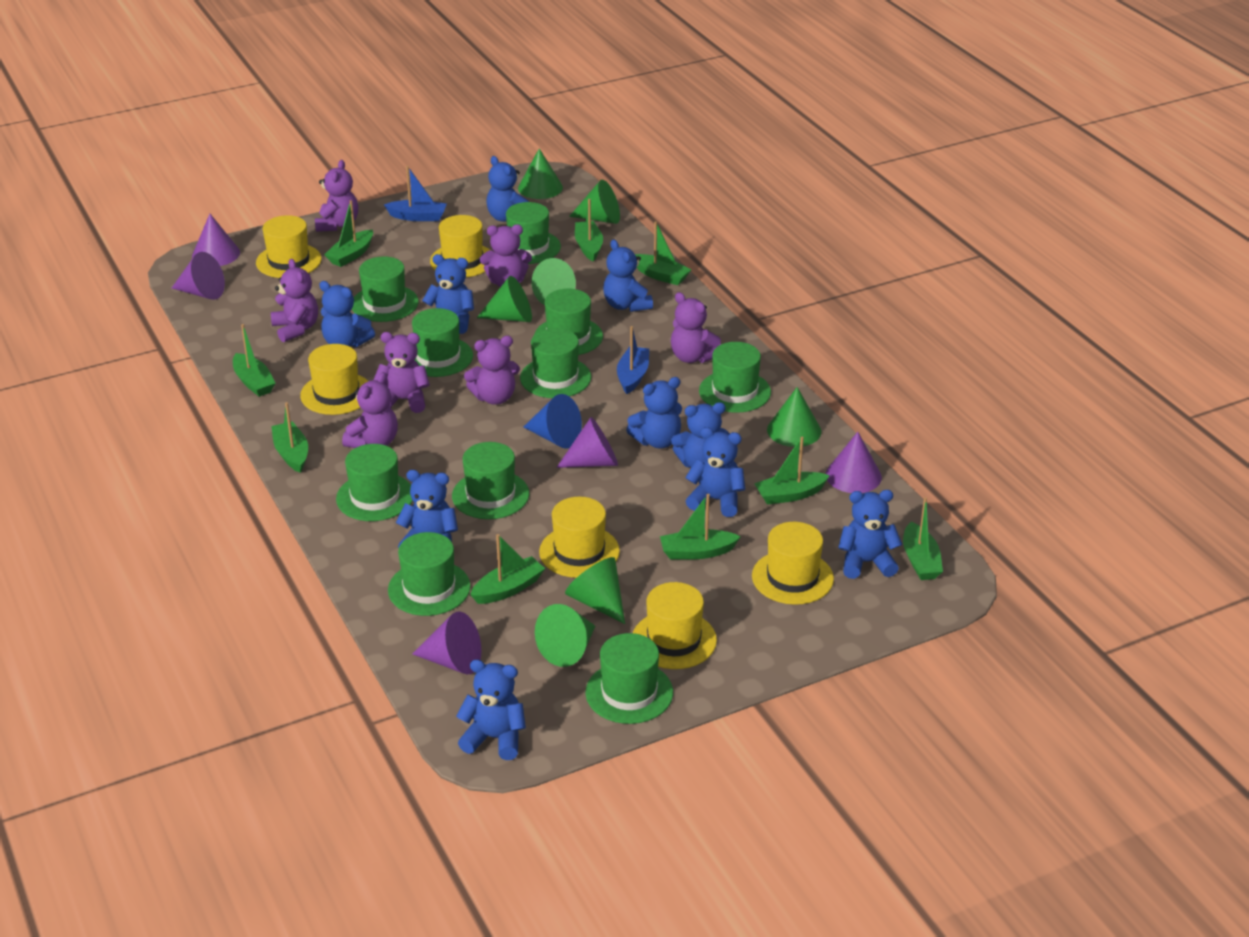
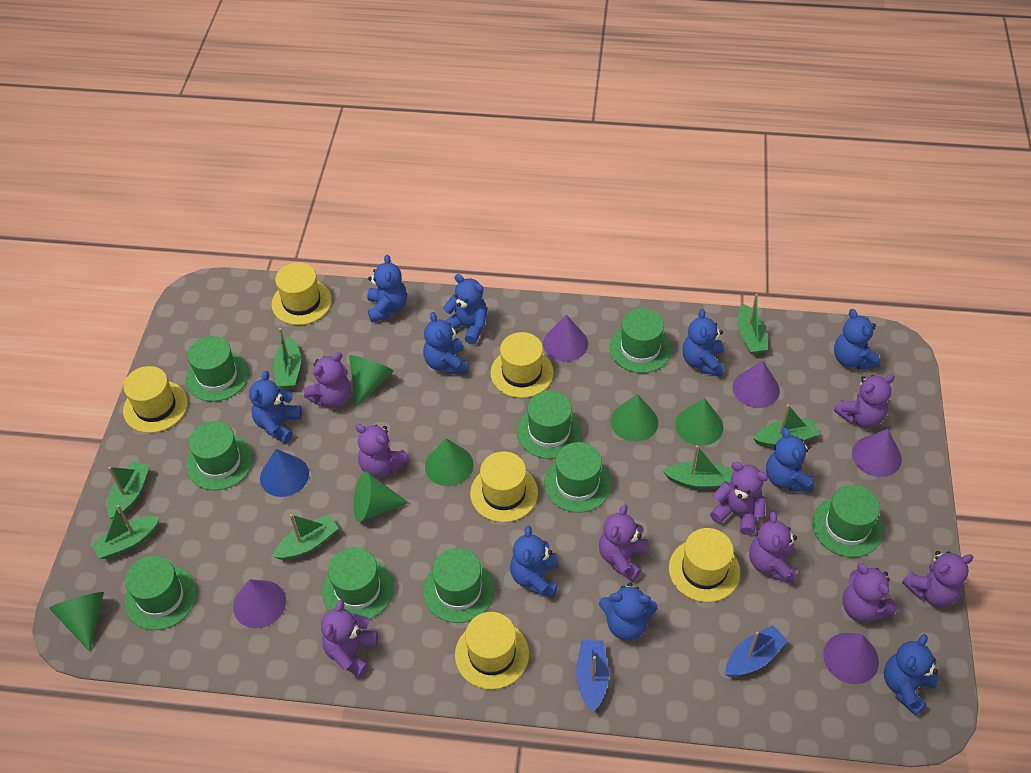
green boat: [233,324,275,397] [271,402,308,473] [324,200,373,267] [470,534,545,604] [575,199,603,262] [635,221,692,285] [660,494,741,560] [754,437,830,504] [903,497,943,580] = 9 -> [92,505,160,559] [107,461,150,519] [273,514,339,560] [274,328,301,389] [663,445,731,489] [737,294,768,354] [753,404,819,447] = 7
green cone: [477,276,532,322] [518,148,563,199] [532,258,576,305] [535,604,595,667] [565,557,625,624] [569,180,620,224] [767,387,821,447] = 7 -> [49,592,104,652] [349,355,393,407] [354,471,409,522] [425,438,474,486] [611,394,658,442] [675,398,723,446] = 6
green hat: [336,444,412,521] [352,256,419,322] [388,532,471,616] [412,308,473,377] [452,442,529,519] [506,202,561,264] [520,328,591,398] [534,289,603,355] [585,633,673,724] [699,342,771,413] = 10 -> [125,556,197,630] [186,336,249,402] [186,421,253,490] [322,547,394,619] [423,548,495,623] [517,391,582,459] [544,442,612,513] [609,308,672,373] [812,485,883,558] = 9
purple teddy bear: [271,259,318,342] [315,160,358,232] [342,372,398,448] [373,332,430,413] [464,336,520,405] [480,225,532,287] [671,292,721,363] = 7 -> [304,352,351,408] [321,600,378,678] [355,424,410,478] [599,504,648,582] [710,462,768,535] [749,512,797,583] [834,374,895,428] [842,563,897,622] [902,551,973,607] = 9

